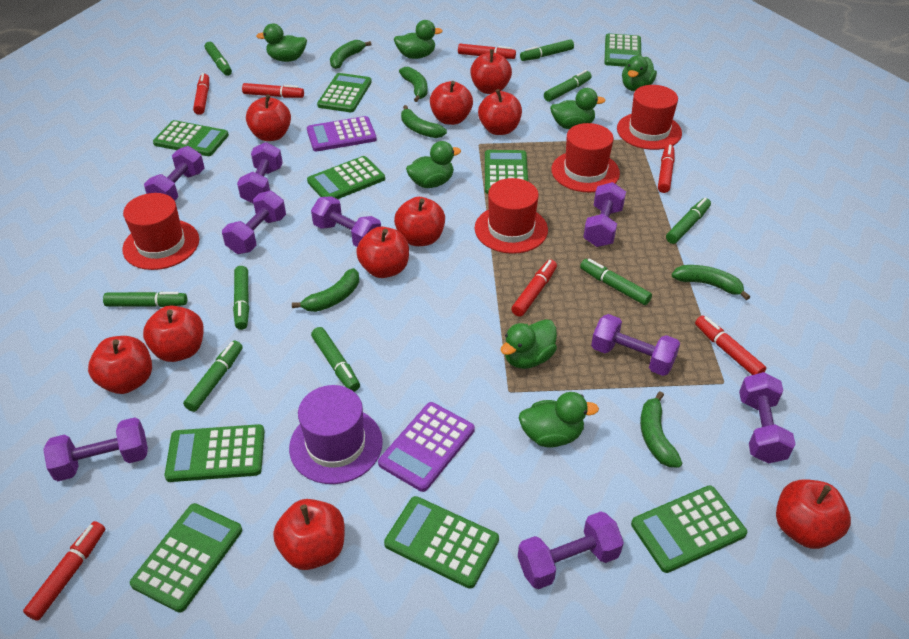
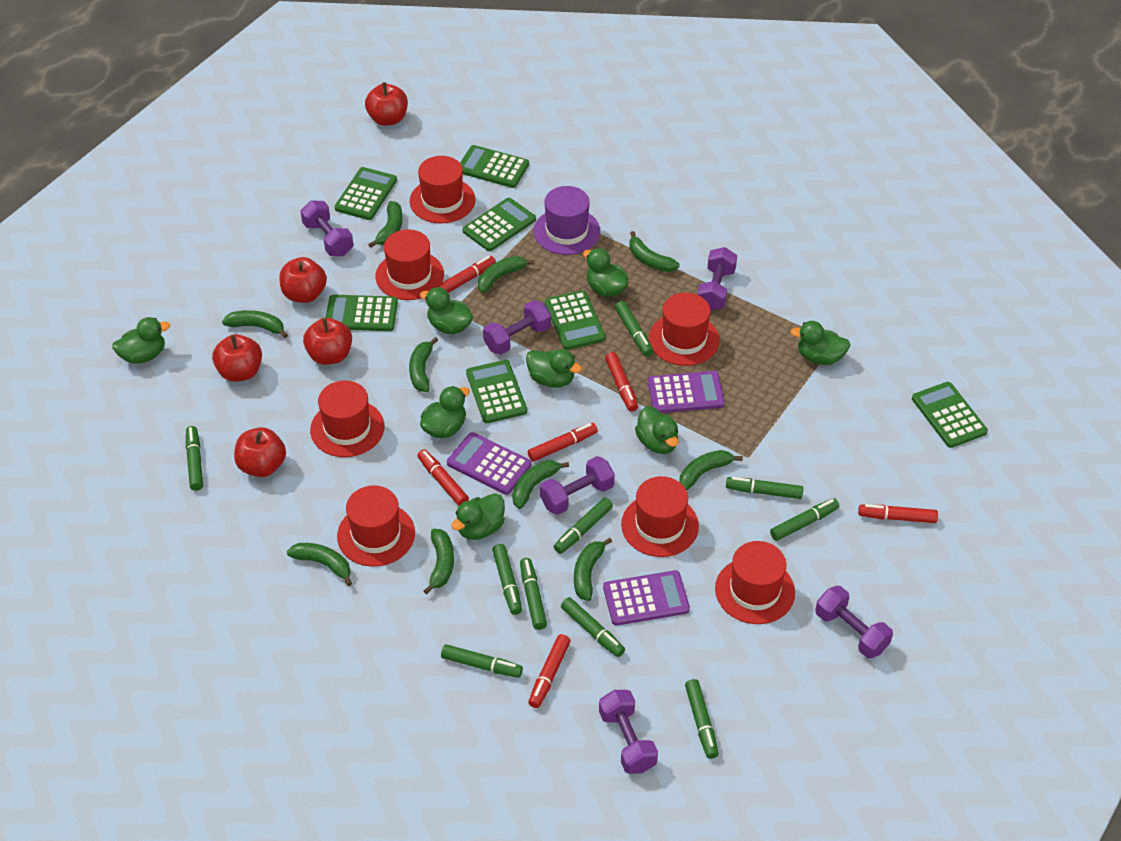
green banana: [292,268,359,312] [330,40,372,69] [399,67,428,102] [401,105,447,138] [640,391,682,467] [672,265,750,300] = 6 -> [222,310,288,338] [287,543,352,586] [368,201,403,248] [409,337,438,392] [424,529,454,594] [478,256,535,293] [512,460,569,509] [574,538,612,601] [629,231,679,272] [679,450,743,491] = 10
green calculator: [130,503,242,613] [153,120,229,156] [165,424,265,482] [307,156,385,199] [317,73,372,112] [384,496,499,589] [485,150,528,194] [604,33,641,67] [631,485,747,573] = 9 -> [326,295,398,331] [335,167,397,220] [460,145,529,188] [462,198,536,251] [466,360,527,423] [545,290,606,350] [912,382,988,448] = 7
green duck: [256,24,307,62] [394,20,443,59] [406,141,461,188] [500,319,557,369] [519,392,599,447] [550,88,605,129] [622,55,657,91] = 7 -> [112,317,170,364] [420,287,473,334] [420,386,470,438] [451,493,505,540] [526,349,582,388] [583,248,629,297] [635,406,679,454] [790,321,850,365] = 8
green marker: [103,292,187,307] [183,340,242,412] [205,42,232,76] [233,266,249,330] [311,327,360,392] [520,39,574,61] [544,70,592,102] [580,259,652,305] [666,198,711,244] = 9 -> [186,426,203,491] [441,644,523,678] [492,544,522,615] [520,558,547,630] [554,498,613,554] [561,597,625,657] [615,301,653,356] [685,679,719,759] [726,477,803,499] [770,498,839,541] = 10
purple calculator: [307,116,377,152] [378,402,475,492] = 2 -> [447,432,532,495] [603,570,690,626] [648,371,725,413] = 3
purple dumbbell: [43,417,148,481] [144,146,204,201] [222,191,286,254] [237,142,283,204] [311,196,381,247] [518,511,624,589] [583,182,626,247] [591,314,680,376] [739,372,796,464] = 9 -> [300,200,354,256] [483,300,551,355] [540,456,615,515] [599,690,658,774] [697,247,737,311] [815,586,893,658] = 6
red apple: [88,336,152,394] [143,306,204,362] [246,95,291,141] [273,499,345,570] [356,227,409,278] [394,197,445,246] [430,81,473,125] [470,49,512,94] [478,89,522,135] [776,479,851,549] = 10 -> [212,334,262,382] [234,427,286,477] [279,257,327,303] [303,318,352,365] [365,82,408,126] = 5
red hat: [122,193,199,270] [475,178,548,254] [551,123,620,192] [617,85,682,150] = 4 -> [310,380,384,457] [337,485,415,567] [376,229,444,300] [410,156,475,223] [621,476,699,557] [649,293,720,366] [715,541,795,624] = 7
red marker: [23,521,105,621] [193,73,209,115] [242,83,304,98] [458,44,516,59] [511,259,557,317] [658,145,674,193] [695,316,766,375] = 7 -> [417,449,469,506] [436,256,496,293] [528,423,598,462] [528,634,571,708] [605,352,638,412] [858,504,938,523] = 6

